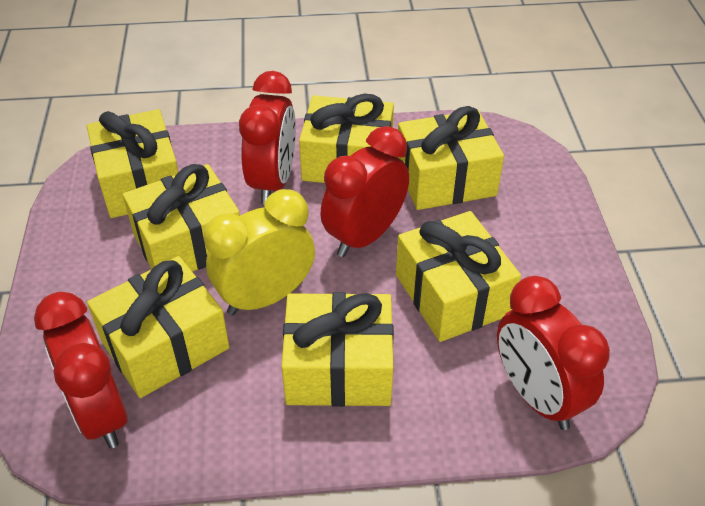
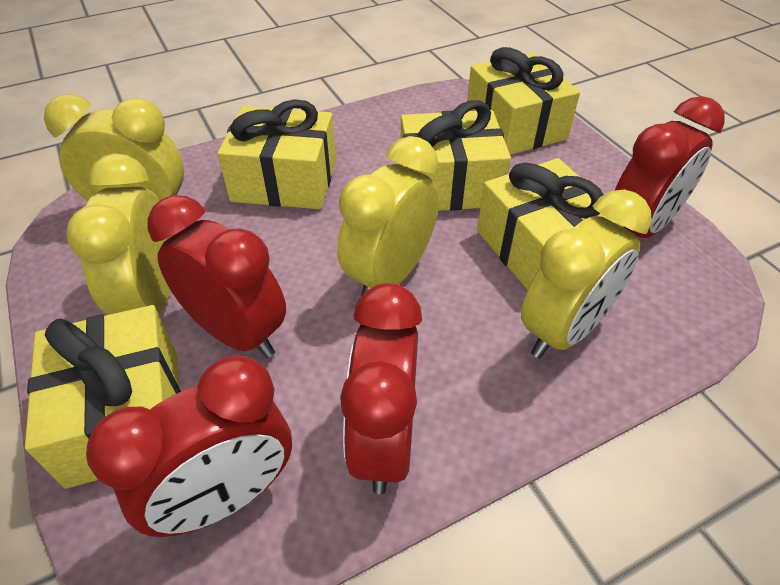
yellow clock: [204,189,315,315] = 1 -> [44,94,184,201] [66,153,171,315] [337,136,439,296] [521,189,652,359] = 4
yellow gift: [87,109,178,218] [87,256,229,398] [123,164,240,272] [282,292,394,407] [299,94,394,183] [396,211,521,342] [398,106,504,210] = 7 -> [25,305,181,489] [217,99,336,209] [400,101,511,211] [467,47,580,155] [477,158,623,290] = 5

